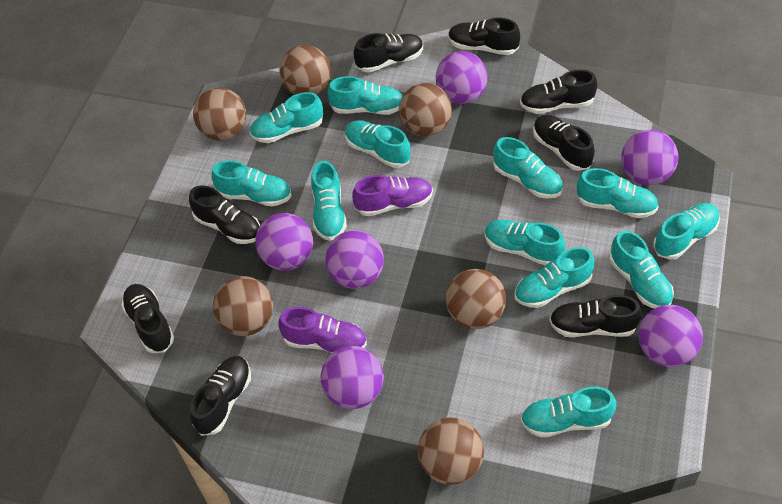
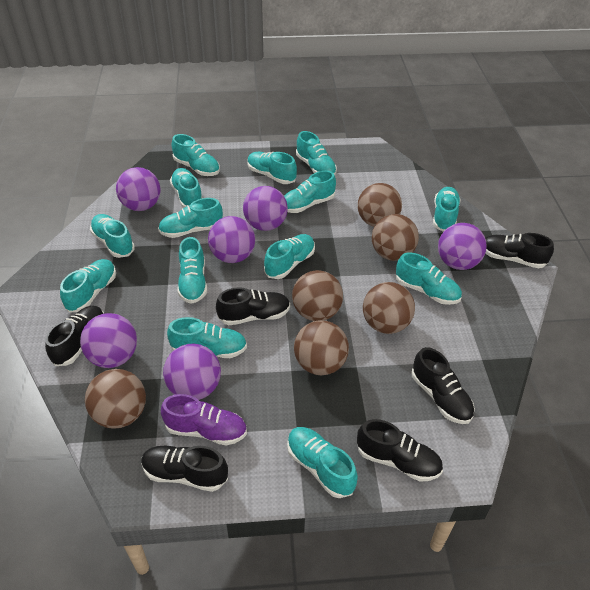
black shoe: [121,284,174,353] [189,185,260,244] [190,356,251,436] [353,33,423,73] [448,17,520,55] [520,69,597,114] [533,115,595,171] [549,295,642,337] = 8 -> [45,306,104,366] [141,445,228,492] [216,287,290,325] [357,419,443,482] [412,347,475,424] [485,233,554,268] = 6
purple shoe: [279,307,367,353] [352,175,433,216] = 2 -> [161,394,247,446] = 1
turquoise shoe: [212,160,291,207] [250,92,323,143] [311,161,347,241] [327,76,402,115] [345,120,411,168] [484,220,565,265] [493,137,563,199] [515,247,595,308] [520,387,616,438] [576,168,659,218] [609,231,674,309] [653,203,720,260] = 12 -> [60,259,116,313] [90,214,135,258] [158,198,223,238] [167,317,247,358] [170,168,202,208] [172,134,220,176] [178,237,207,304] [248,152,297,184] [264,234,315,279] [284,171,336,213] [287,427,358,498] [296,131,337,175] [396,253,462,305] [433,187,461,232] = 14

